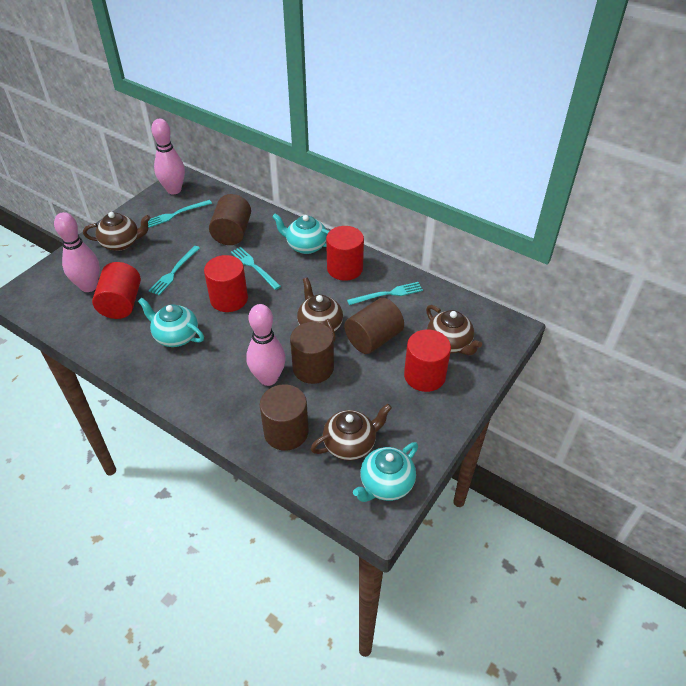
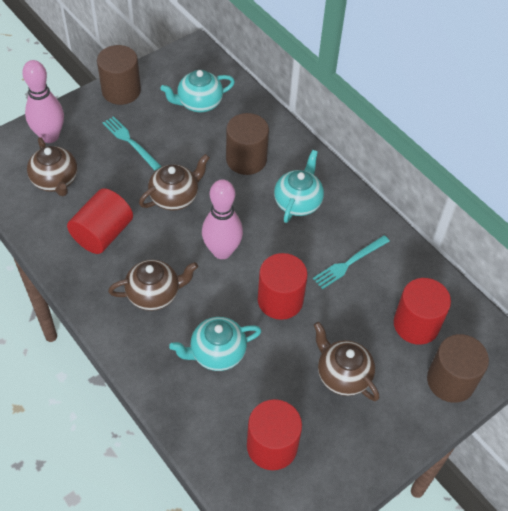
brown cylinder: [209,194,251,245] [260,384,309,451] [290,322,334,384] [344,298,404,354] = 4 -> [97,45,141,105] [226,113,269,175] [427,334,489,403] = 3
pink bowling pin: [54,212,100,292] [151,119,185,194] [246,304,286,386] = 3 -> [22,60,64,143] [202,179,243,259] = 2
turquoise fork: [148,200,212,228] [149,246,200,295] [231,247,281,290] [347,282,423,305] = 4 -> [103,116,161,170] [313,235,390,289] = 2

